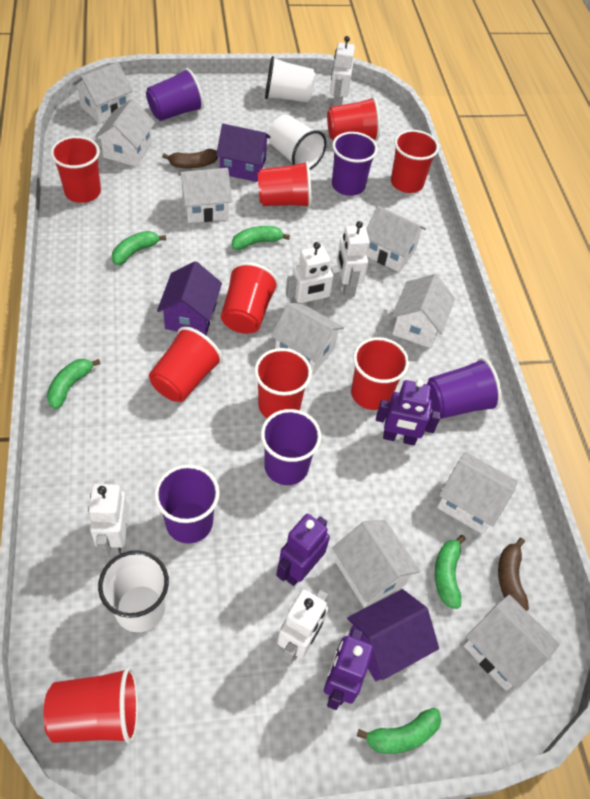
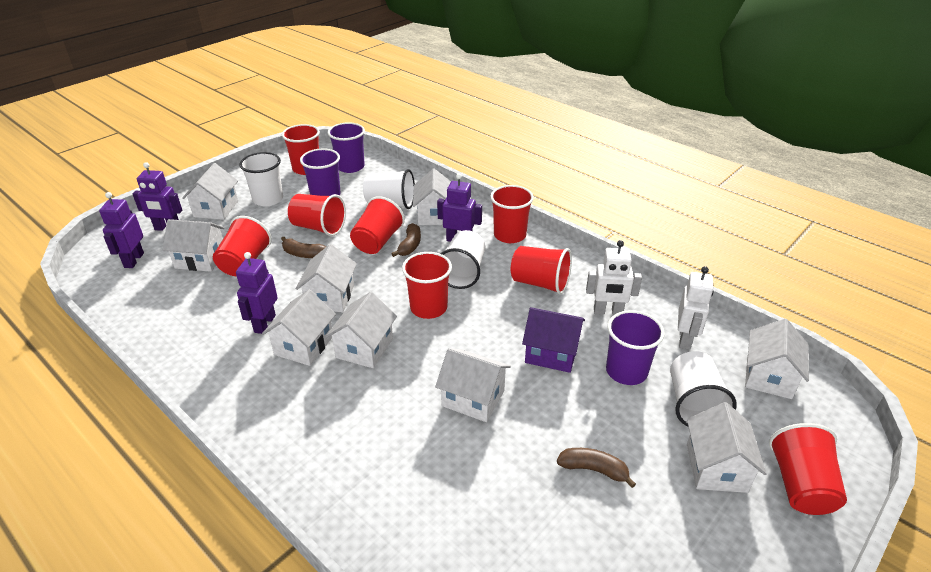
brown banana: [162,149,218,168] [498,538,529,611] = 2 -> [281,237,326,258] [391,223,421,257] [557,448,636,488] = 3
green banana: [47,359,101,409] [112,231,166,265] [232,226,290,250] [357,708,441,754] [435,535,466,609] = 5 -> none = 0
purple cup: [146,68,204,121] [154,464,220,544] [261,409,321,485] [332,132,378,196] [427,358,502,419] = 5 -> [300,148,341,196] [328,122,365,173] [606,310,665,385] = 3
purple house: [157,261,222,335] [216,124,270,182] [347,589,439,682] = 3 -> [522,307,585,373] = 1
purple robot: [276,514,330,586] [324,628,373,710] [376,379,441,446] = 3 -> [99,192,144,268] [132,162,182,231] [236,252,278,334] [437,174,482,242] = 4
red cup: [43,667,138,744] [50,136,101,203] [149,327,223,402] [221,262,279,334] [254,348,312,418] [258,161,311,208] [327,97,380,141] [351,337,409,410] [391,130,439,193] = 9 -> [213,216,272,276] [282,124,320,175] [288,194,346,236] [350,196,405,254] [402,252,452,319] [490,185,534,243] [511,246,572,295] [769,423,847,515] = 8
white cup: [98,550,169,632] [265,56,315,103] [268,115,326,170] = 3 -> [240,152,283,206] [363,169,415,209] [440,230,485,289] [670,351,737,426] = 4
white robot: [88,481,129,556] [277,589,328,664] [286,242,340,310] [330,36,355,106] [337,221,370,298] = 5 -> [586,240,642,315] [678,266,713,350] = 2

